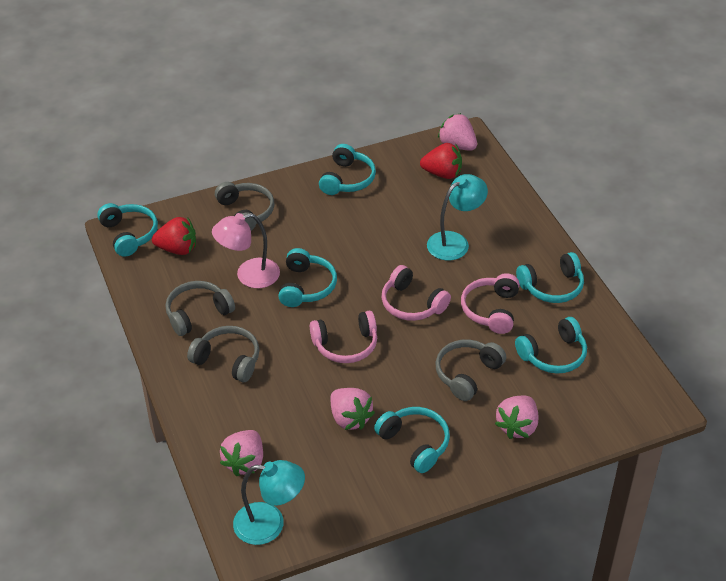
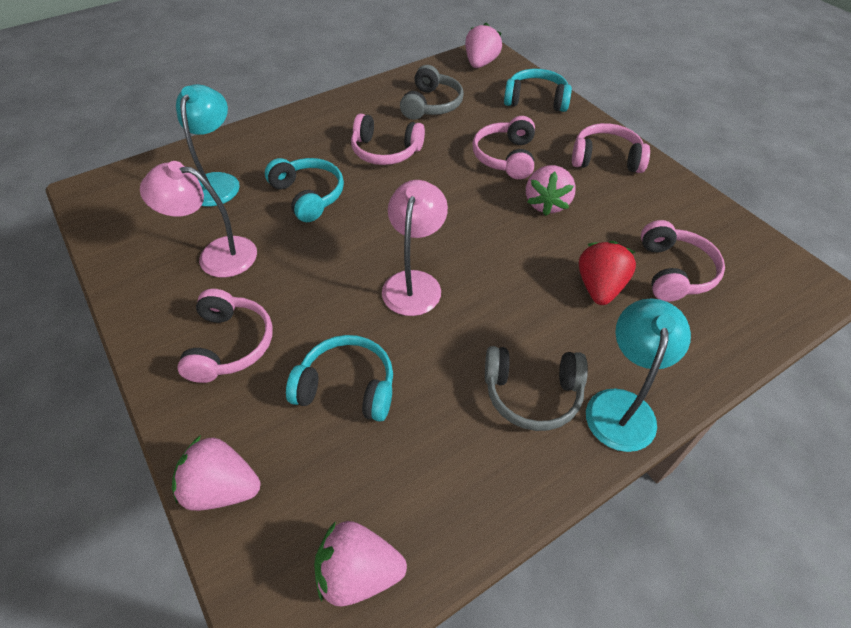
grey headphones: [165,281,235,336] [187,326,260,382] [215,182,274,231] [435,340,506,401] = 4 -> [400,65,464,120] [485,346,588,431] = 2
pink headphones: [310,311,377,363] [381,265,451,321] [461,273,520,334] = 3 -> [177,289,273,383] [351,113,425,165] [472,116,535,179] [572,123,650,173] [641,220,725,302] = 5
pink lamp: [212,213,280,288] = 1 -> [140,161,257,278] [382,180,448,316] = 2
red strawberry: [152,217,196,255] [420,143,462,179] = 2 -> [579,241,636,305] = 1
turquoise headphones: [97,203,158,257] [278,248,337,307] [319,144,376,195] [374,407,450,473] [515,317,587,374] [516,252,584,303] = 6 -> [265,158,344,222] [286,335,393,422] [504,69,572,112] = 3

